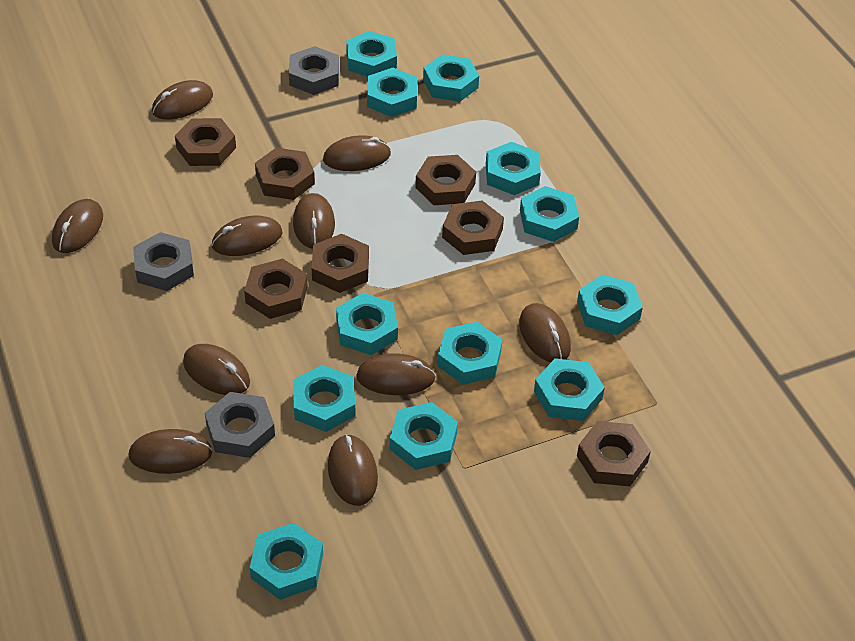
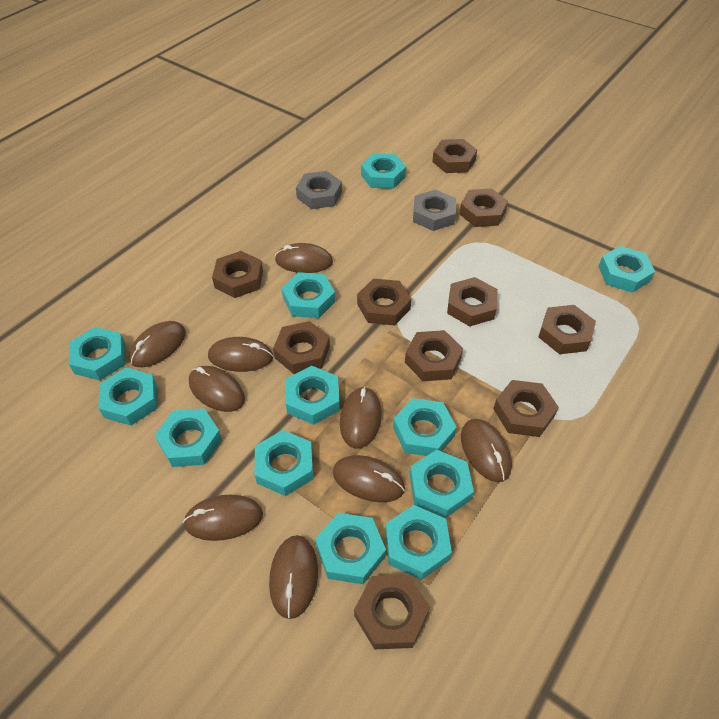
brown mouse: [52,199,103,253] [128,429,212,474] [152,80,213,120] [183,344,250,395] [212,215,283,256] [293,193,335,248] [323,135,391,171] [328,434,378,506] [356,353,436,395] [519,303,571,362] = 10 -> [129,321,186,367] [183,495,263,541] [189,366,245,412] [208,337,273,372] [269,535,318,619] [275,243,333,273] [333,455,405,502] [340,386,382,449] [461,419,512,482] = 9
brown nut: [175,118,236,166] [244,259,308,319] [255,148,315,200] [312,234,369,293] [415,155,476,205] [442,200,504,255] [577,421,651,486] = 7 -> [212,251,263,298] [273,321,330,374] [354,575,430,649] [357,279,411,325] [405,330,463,381] [432,139,477,173] [447,277,498,326] [459,189,508,227] [493,380,559,437] [539,305,596,354] = 10
grey nut: [133,232,194,291] [205,392,275,458] [289,46,339,95] = 3 -> [296,171,342,209] [413,190,456,231] = 2

